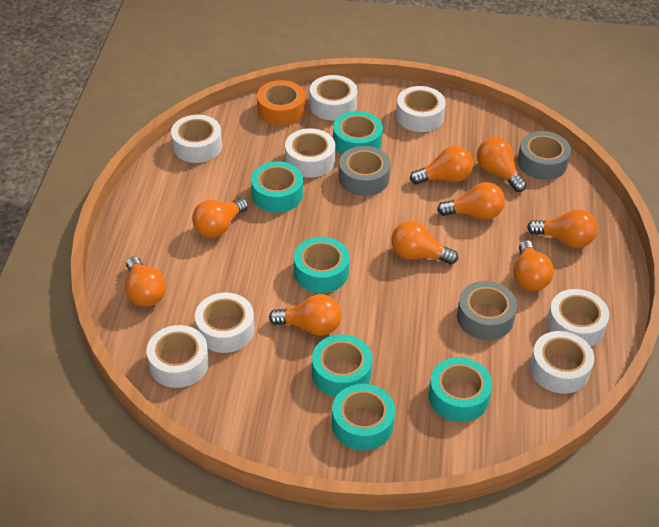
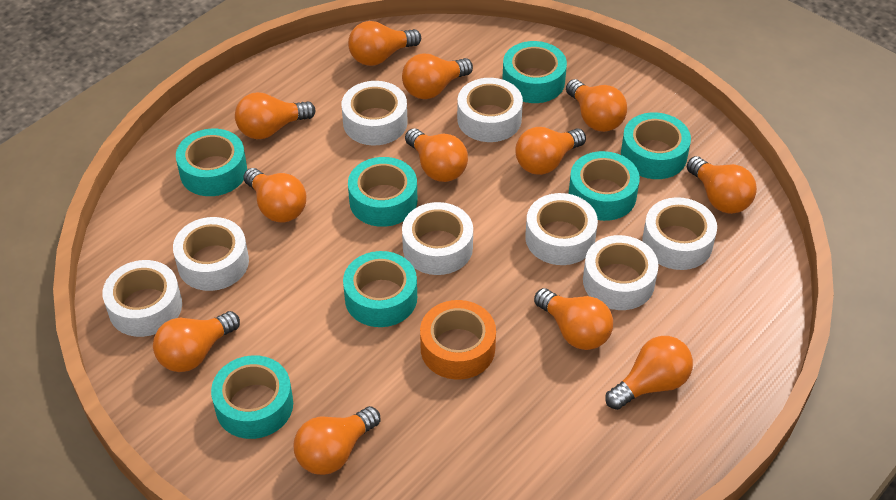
grey tape: [339,146,390,196] [457,281,517,340] [517,131,571,180] = 3 -> none = 0
orange light bulb: [125,257,166,307] [192,198,248,238] [269,294,341,336] [391,221,458,265] [410,146,473,185] [437,182,505,220] [477,137,527,192] [513,240,554,291] [527,209,597,248] = 9 -> [153,311,240,372] [235,92,315,139] [243,168,306,222] [294,406,380,475] [348,21,421,66] [402,53,473,99] [405,128,468,182] [515,127,586,175] [534,288,613,350] [566,79,627,132] [605,336,693,410] [687,156,757,214] = 12
turquoise tape: [251,161,303,213] [294,237,349,293] [312,335,372,397] [332,384,395,451] [333,111,383,155] [428,357,492,422] = 6 -> [176,129,247,196] [211,355,293,439] [343,251,417,327] [348,157,417,227] [502,41,567,103] [569,151,640,221] [621,112,691,179] = 7

